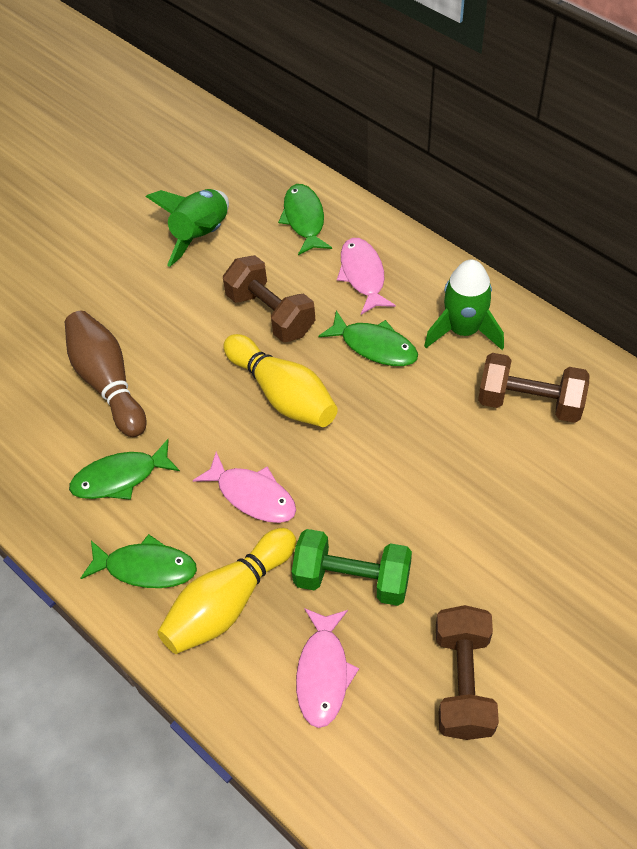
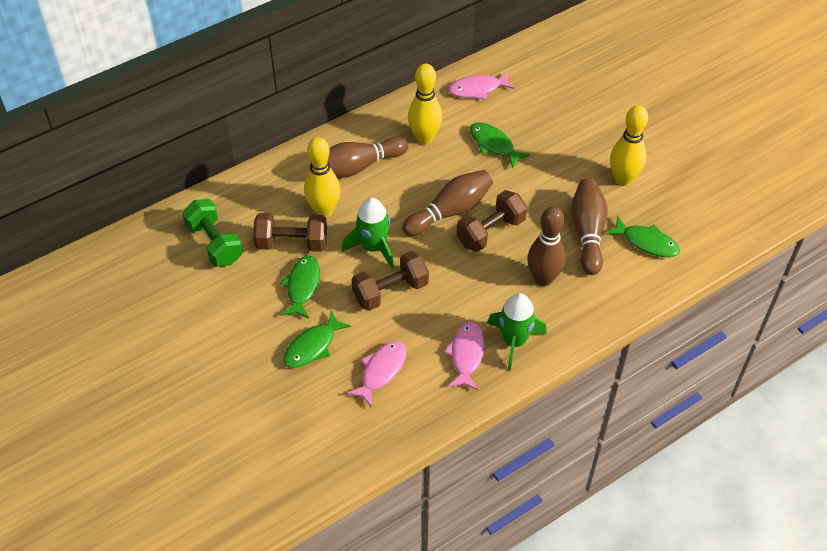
brown bowling pin: [65,311,146,437] = 1 -> [328,137,408,178] [402,170,493,236] [527,206,566,286] [571,178,608,275] = 4
yellow bowling pin: [157,528,296,654] [223,334,338,427] = 2 -> [304,137,341,217] [408,64,442,145] [610,105,648,186] = 3

